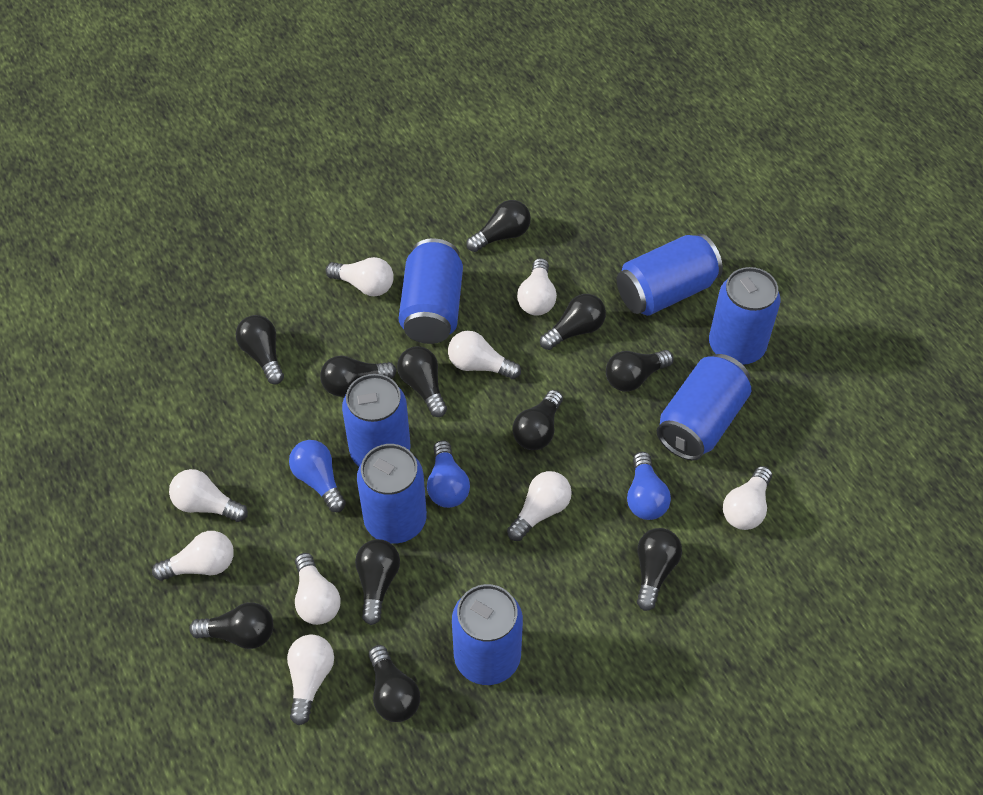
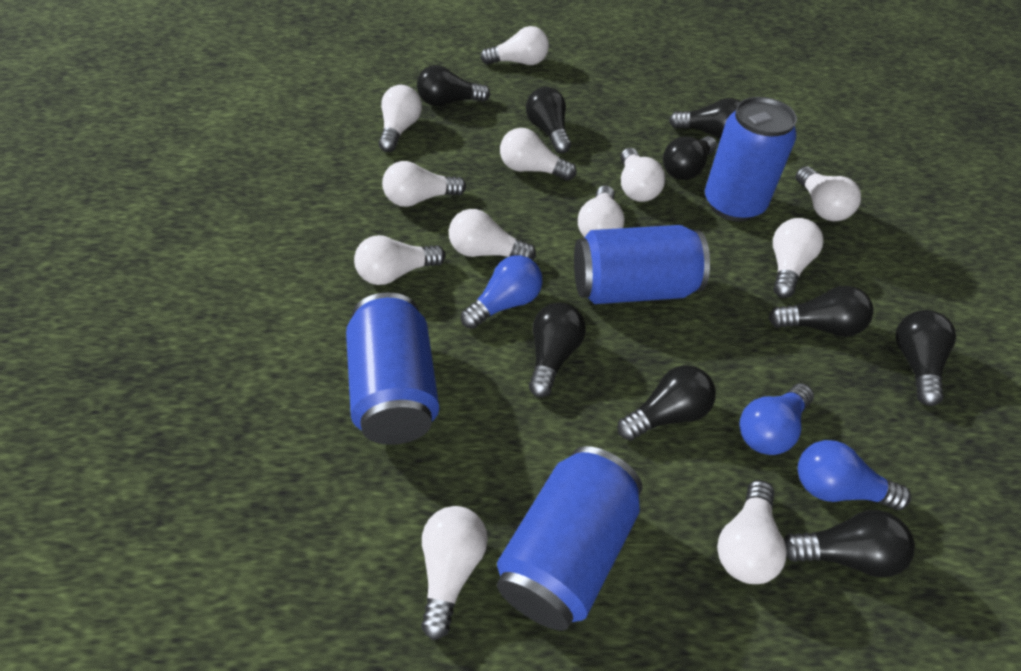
black light bulb: [189,602,273,649] [236,315,284,385] [320,355,397,397] [355,539,400,625] [369,645,420,722] [397,346,447,417] [466,200,531,252] [512,390,563,450] [540,294,606,350] [606,350,674,392] [637,528,682,611] = 11 -> [417,65,490,106] [526,87,571,153] [529,302,586,397] [617,365,716,440] [663,136,717,180] [669,98,740,139] [769,286,874,337] [784,510,915,577] [896,310,956,406] = 9
blue can: [342,374,411,466] [357,444,427,544] [399,238,463,344] [452,584,523,685] [617,234,723,316] [657,354,751,461] [709,267,781,365] = 7 -> [346,292,439,445] [497,446,643,631] [574,225,710,304] [705,97,797,222] = 4
white light bulb: [152,531,234,581] [169,469,248,522] [287,634,334,725] [295,553,341,625] [325,257,394,296] [448,331,521,379] [507,471,572,541] [517,258,557,315] [723,466,772,530] = 9 -> [354,235,446,285] [379,85,422,152] [382,161,466,207] [421,506,488,640] [449,209,536,260] [480,26,549,65] [500,128,577,181] [578,185,625,237] [621,148,665,202] [717,480,787,584] [773,218,823,298] [796,166,861,221] = 12

